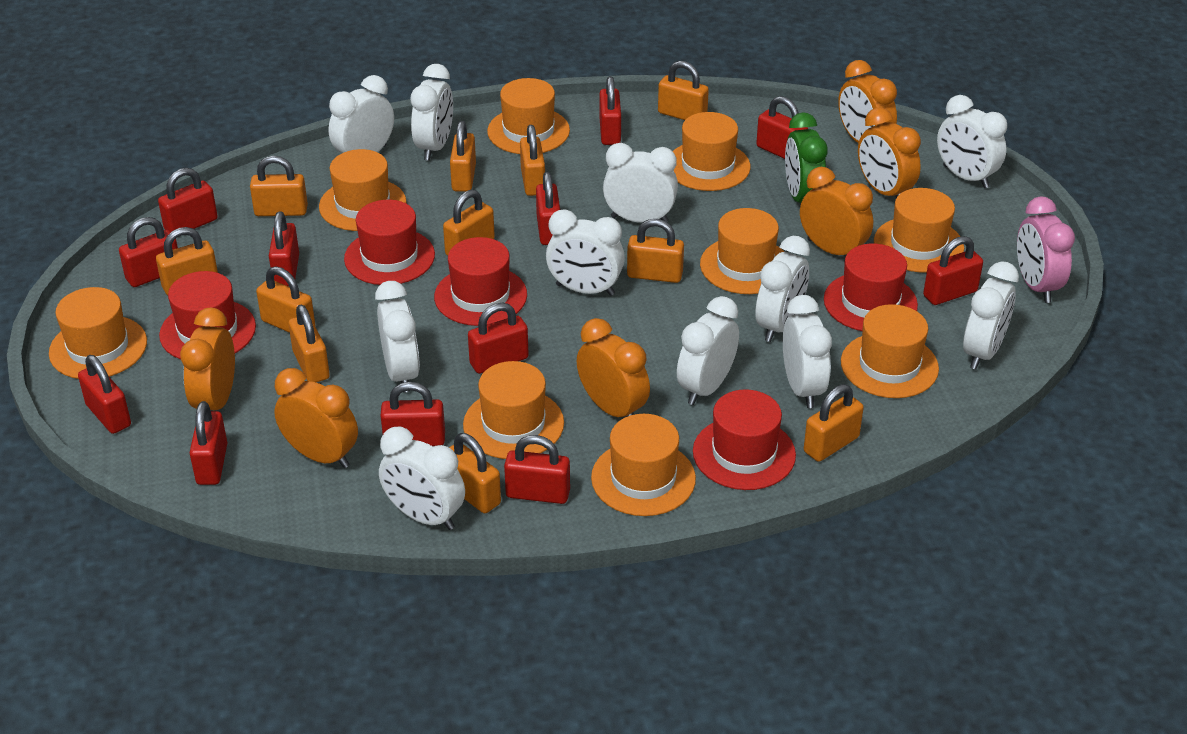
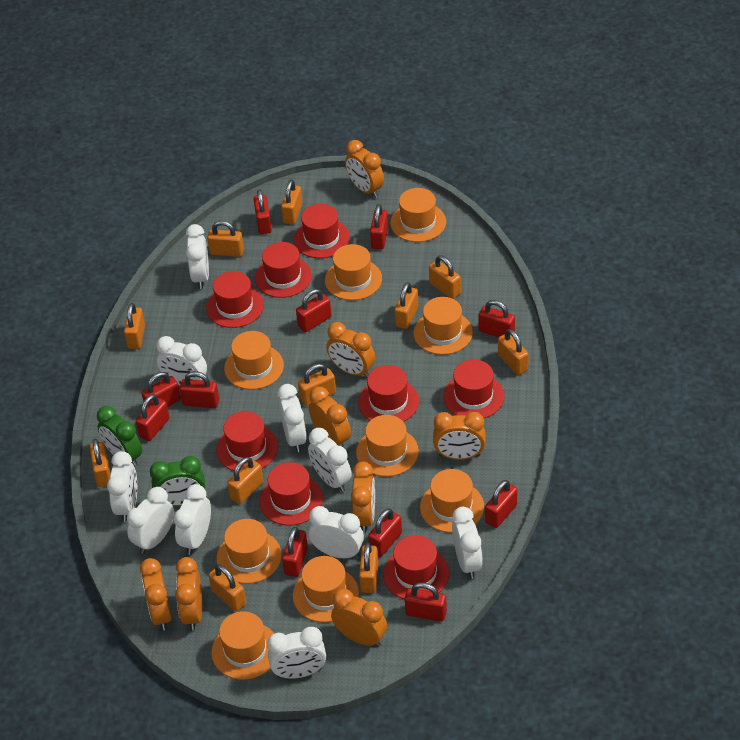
green clock: [785,112,828,203] = 1 -> [97,406,142,467] [150,456,205,506] = 2
orange clock: [180,308,235,411] [274,368,358,468] [577,318,650,417] [800,167,873,255] [838,60,897,143] [858,107,921,198] = 6 -> [140,558,172,631] [175,557,202,630] [309,387,351,449] [326,322,375,378] [331,589,387,647] [345,140,384,198] [351,462,375,533] [433,412,486,460] = 8
pink clock: [1017,196,1075,303] = 1 -> none = 0
red hat: [159,271,256,359] [344,200,435,285] [434,237,527,326] [693,390,796,490] [824,244,918,331] = 5 -> [206,271,264,328] [216,411,278,471] [255,242,312,298] [260,462,323,526] [294,204,350,258] [358,365,419,422] [383,535,449,600] [443,360,505,418] = 8
red padlock: [78,355,131,434] [119,217,178,287] [158,168,217,232] [190,401,227,485] [269,211,299,286] [381,382,445,446] [468,303,529,374] [504,435,570,504] [536,172,560,245] [600,76,621,145] [756,96,808,159] [923,236,983,305] = 12 -> [136,394,170,441] [142,372,181,407] [180,371,219,408] [253,189,272,234] [282,527,308,577] [296,289,331,332] [368,508,402,557] [370,204,388,250] [405,582,447,622] [478,300,515,337] [485,480,517,528] = 11
white clock: [328,75,394,153] [375,281,420,393] [379,427,465,530] [411,64,453,161] [546,209,625,296] [603,143,678,223] [677,296,739,405] [755,236,810,342] [783,295,832,408] [937,95,1007,188] [963,261,1019,369] = 11 -> [107,451,137,522] [127,487,174,554] [157,336,207,385] [174,484,211,555] [186,224,209,289] [267,627,326,679] [278,384,307,452] [308,428,352,492] [309,506,364,559] [452,507,483,579] = 10

